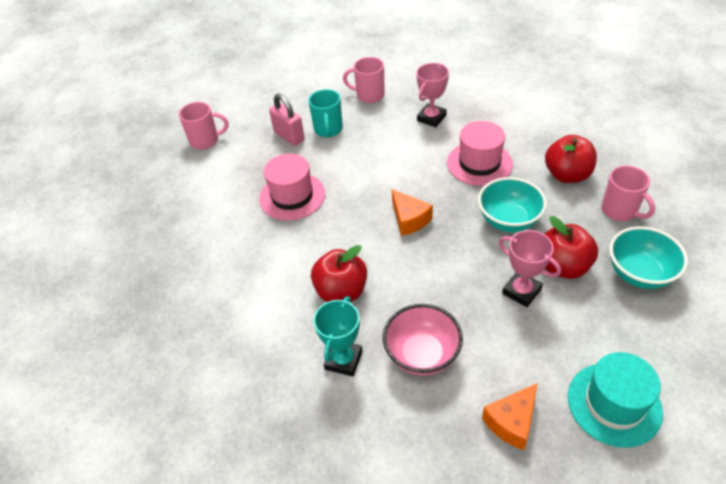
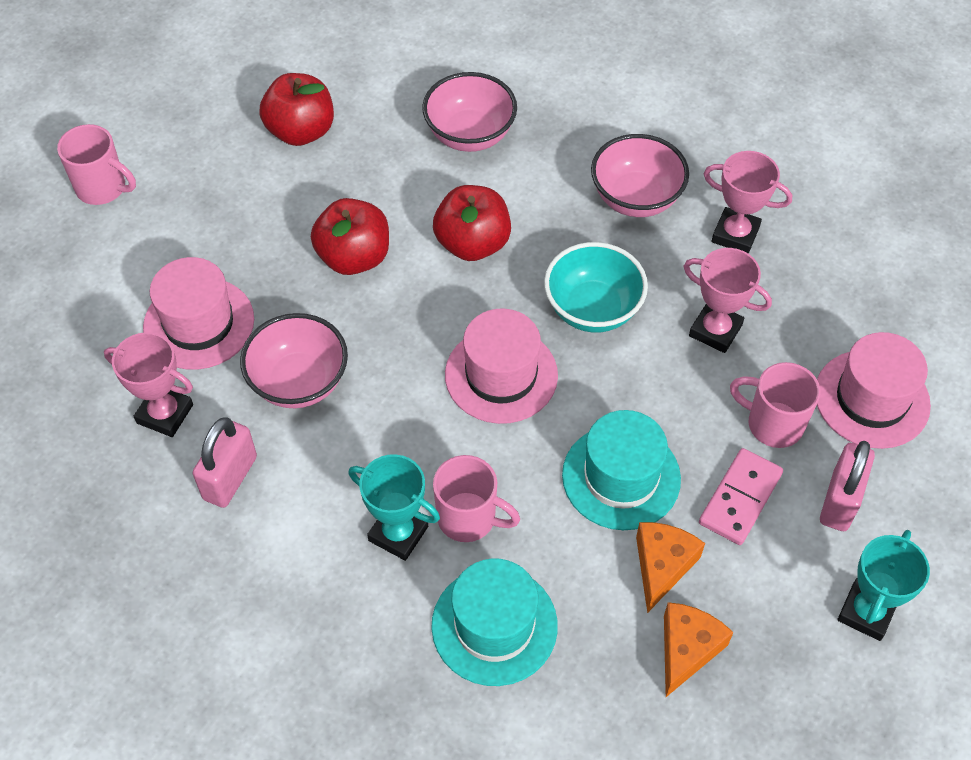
pink bowl: [383,304,463,375] = 1 -> [240,313,348,408] [422,72,517,152] [591,134,689,217] = 3
pink domino: none = 0 -> [699,448,783,545] = 1
pink hat: [259,154,325,221] [447,121,513,186] = 2 -> [143,257,254,370] [445,309,558,424] [817,332,931,449] = 3
pink padlock: [269,93,305,146] = 1 -> [193,417,257,508] [820,441,875,531] = 2
pink trophy: [416,63,449,127] [499,230,561,307] = 2 -> [104,332,193,437] [684,248,772,353] [704,151,792,254] = 3
turquoise bowl: [478,177,547,232] [609,226,688,289] = 2 -> [544,242,648,332] = 1
turquoise hat: [568,352,663,448] = 1 -> [431,558,558,686] [562,410,681,530] = 2
turquoise mug: [308,89,343,137] = 1 -> none = 0
turquoise trophy: [314,296,362,376] = 1 -> [348,454,440,561] [838,530,930,641] = 2

